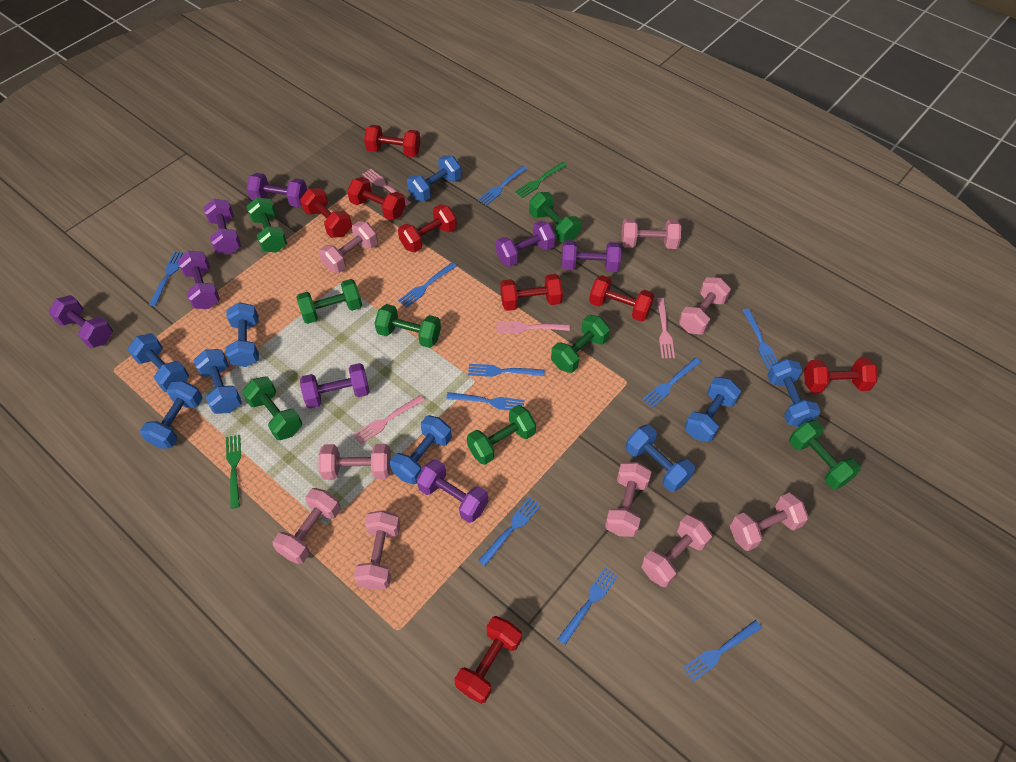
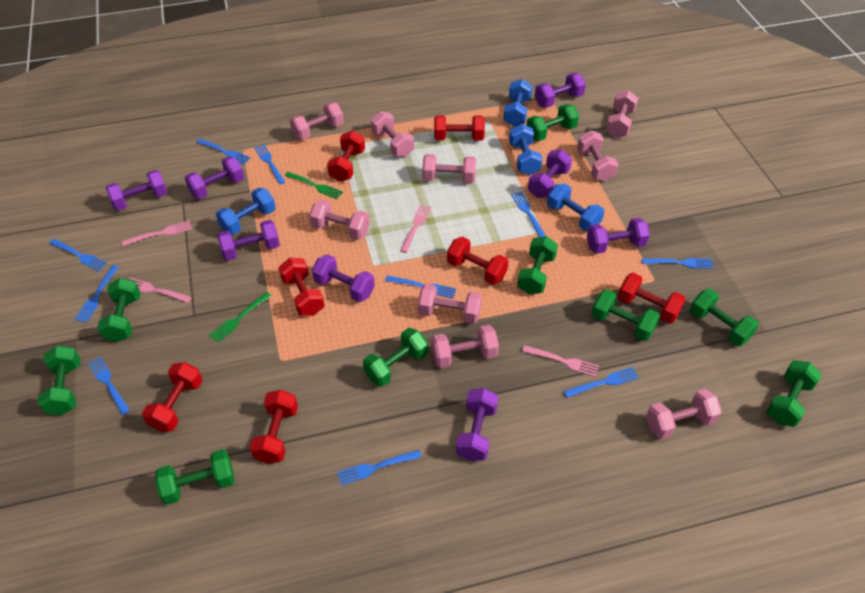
blue dumbbell: [128,333,189,392] [140,381,203,449] [194,349,242,414] [226,302,259,367] [390,415,452,484] [407,155,462,202] [626,425,695,492] [684,377,741,442] [767,359,821,427] = 9 -> [216,188,276,235] [503,79,532,127] [509,124,543,175] [547,183,604,231] = 4
green dumbbell: [242,377,302,440] [246,198,287,253] [296,279,362,324] [375,304,441,348] [467,405,536,465] [529,192,581,243] [551,315,610,373] [789,420,860,489] = 8 -> [38,346,80,415] [97,278,141,342] [155,449,235,505] [363,328,428,387] [517,236,558,294] [526,104,579,141] [591,289,660,341] [690,289,759,346] [766,360,822,427] = 9
red dumbbell: [300,188,352,238] [347,177,405,220] [364,125,420,157] [398,204,457,252] [454,616,522,704] [500,274,563,311] [589,275,654,322] [804,358,878,393] = 8 -> [142,362,203,432] [250,390,298,464] [279,258,325,316] [327,131,365,182] [434,115,485,141] [447,237,509,285] [618,273,686,324] = 7

